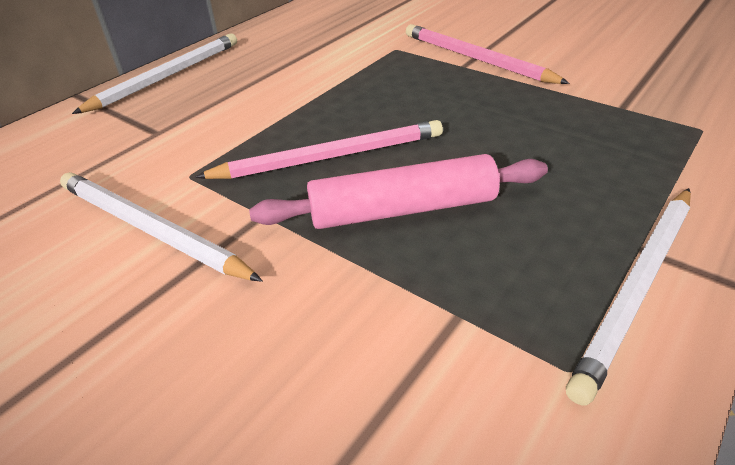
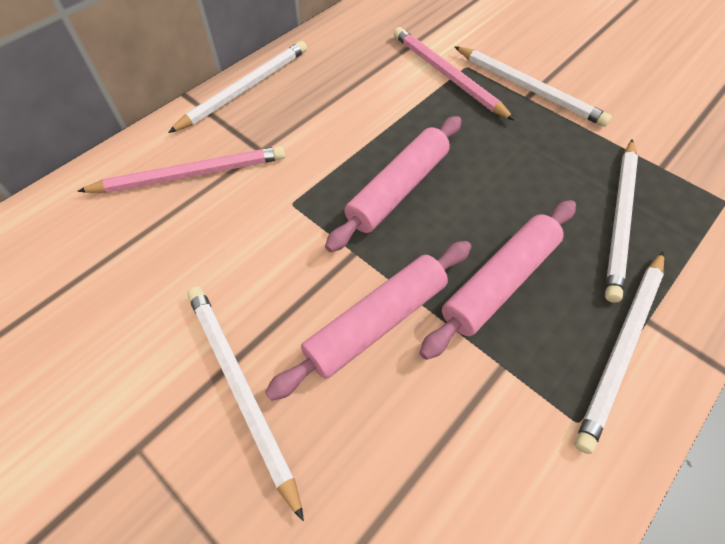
pink rolling pin: [249,154,548,229] = 1 -> [265,241,471,401] [325,116,462,252] [420,200,576,360] = 3
white pencil: [60,172,263,282] [72,33,237,114] [566,188,691,405] = 3 -> [168,41,307,133] [187,286,304,521] [454,46,612,127] [574,252,664,454] [605,139,638,303] = 5

